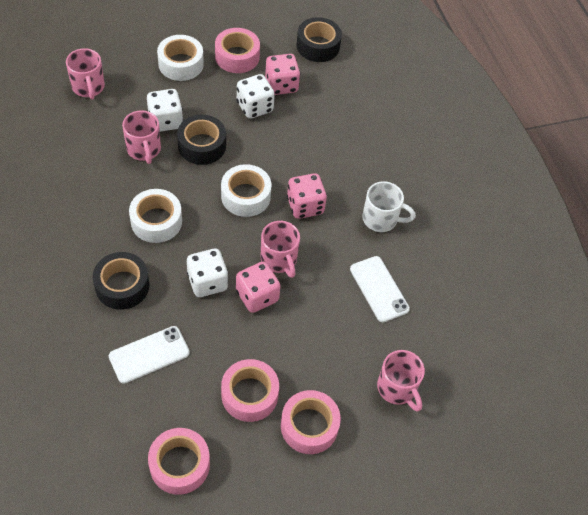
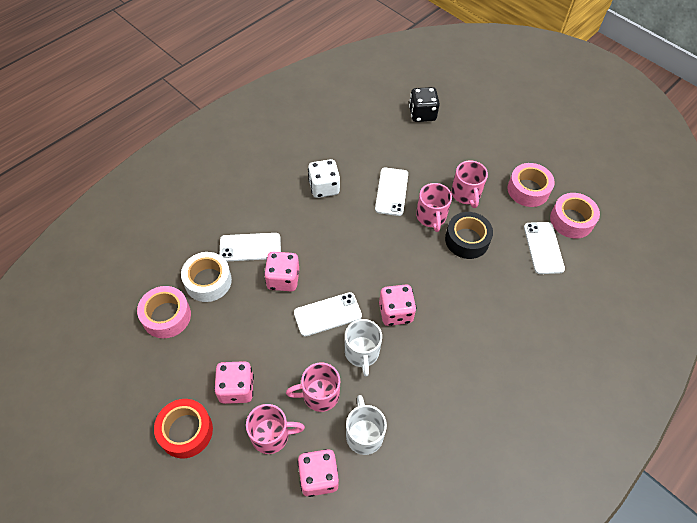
black dice: none = 0 -> [409,87,440,122] = 1
black tape: [93,252,149,310] [177,115,226,165] [297,17,342,62] = 3 -> [445,212,493,259] = 1
pink dice: [236,262,281,313] [265,54,300,95] [287,173,327,219] = 3 -> [214,361,254,404] [264,252,299,291] [297,449,339,497] [379,284,416,326] = 4
pink tape: [148,428,210,495] [215,28,260,73] [221,359,279,422] [281,390,341,454] = 4 -> [137,286,191,338] [507,163,555,207] [550,193,600,239] = 3
red tape: none = 0 -> [154,399,213,458] = 1
white dice: [147,89,183,132] [187,249,228,297] [237,74,275,119] = 3 -> [308,159,340,198] = 1
white mug: [362,181,416,232] = 1 -> [345,319,382,377] [346,395,387,455] = 2
white phone: [109,326,190,384] [350,256,410,322] = 2 -> [219,233,281,262] [294,292,362,336] [375,168,408,216] [524,222,565,274] = 4
white tape: [129,189,182,243] [157,35,204,81] [221,164,272,217] = 3 -> [181,252,232,302] = 1

